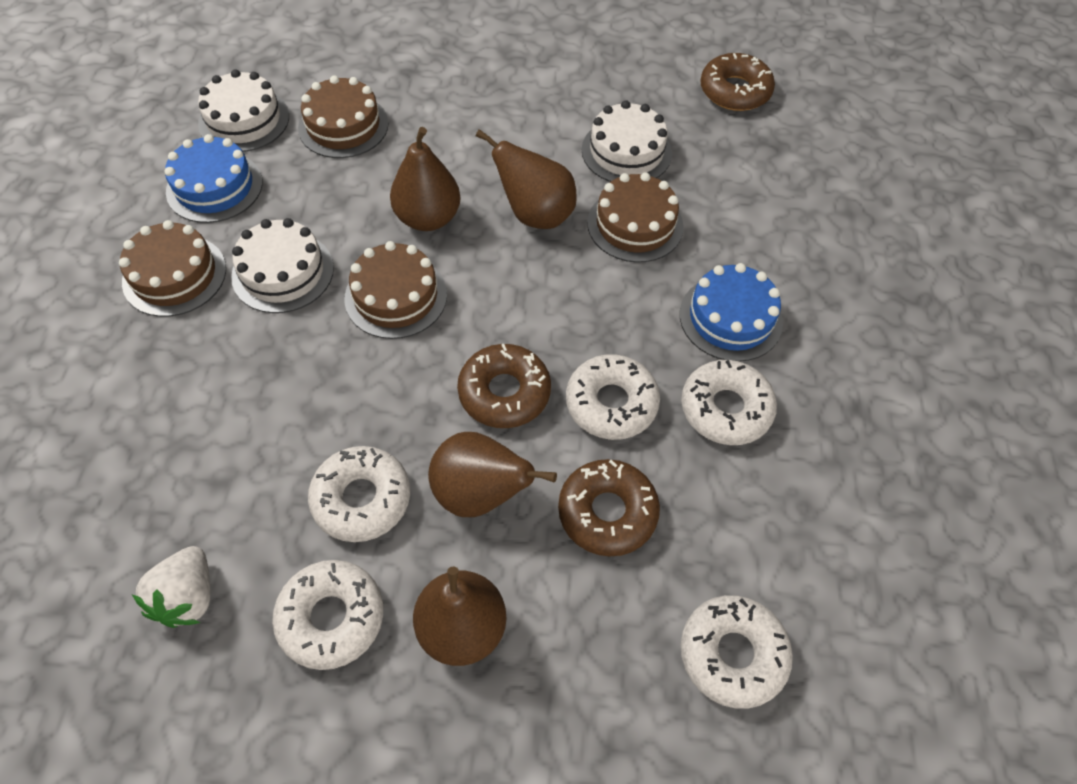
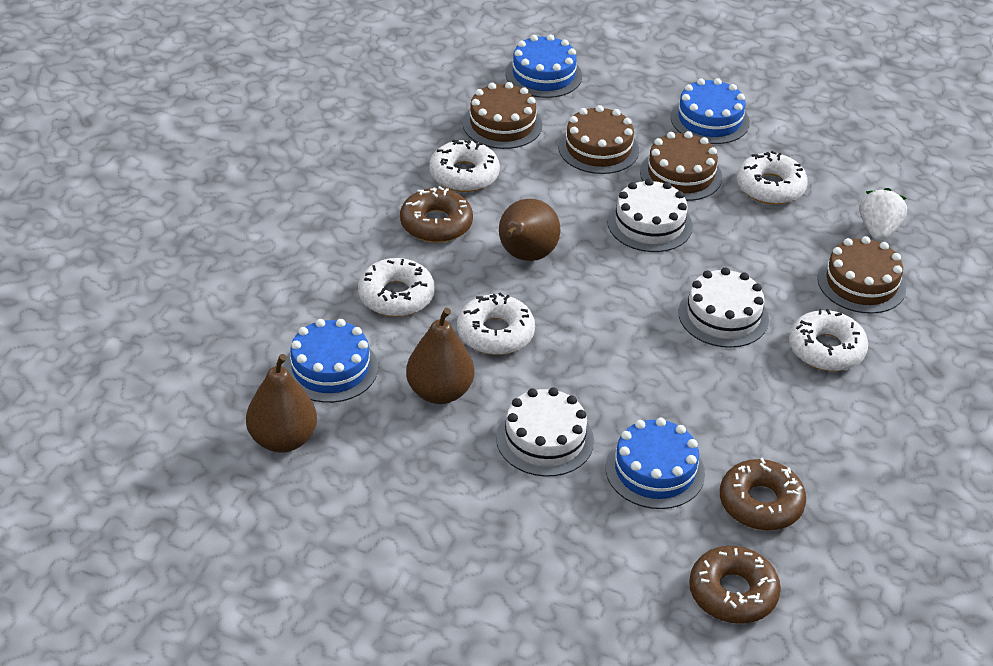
blue cake: [165,134,263,223] [680,263,783,362] = 2 -> [283,319,378,403] [505,34,582,98] [606,418,705,509] [670,78,750,144] = 4
brown pear: [390,127,460,231] [413,567,507,666] [428,432,557,517] [476,129,577,229] = 4 -> [246,354,317,453] [406,308,474,404] [499,199,560,261] = 3

